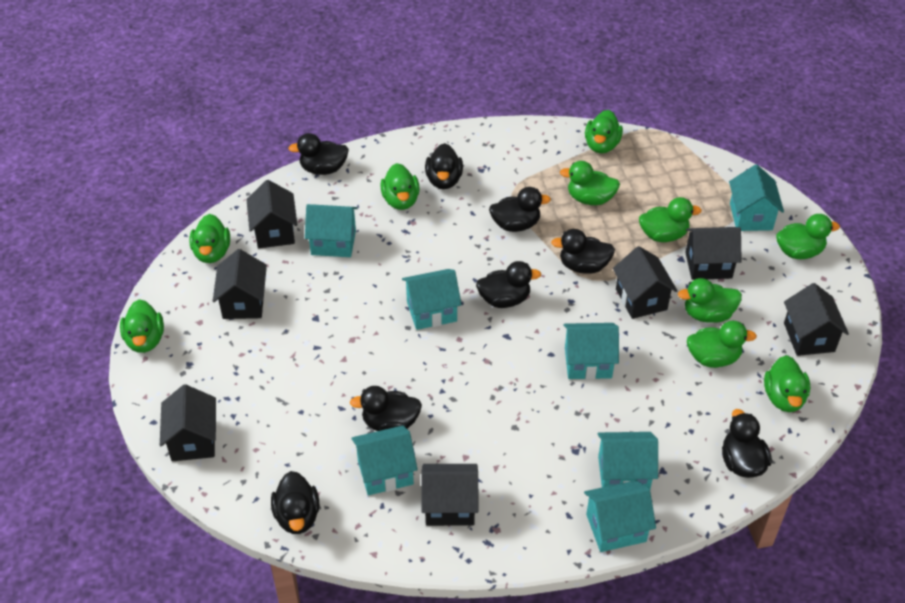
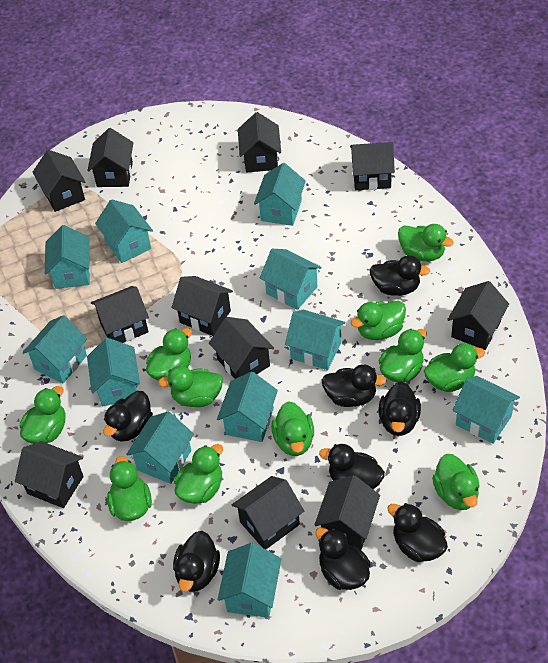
black house: [160,384,216,461] [213,249,267,319] [246,180,297,248] [421,464,478,526] [613,246,678,319] [685,227,742,280] [784,283,849,356] = 7 -> [15,441,84,508] [32,150,85,212] [87,128,133,187] [91,286,149,343] [171,276,233,336] [209,317,274,379] [232,476,304,549] [238,112,281,173] [314,475,380,550] [350,142,395,190] [447,281,509,350] = 11
green duck: [120,299,164,353] [190,214,230,263] [380,163,420,210] [560,161,620,205] [585,110,623,153] [639,197,702,242] [678,278,742,323] [687,321,757,368] [764,355,810,412] [776,214,840,259] = 10 -> [20,386,65,444] [107,456,152,521] [146,328,192,381] [158,366,223,407] [174,444,223,504] [271,401,314,456] [351,301,406,340] [379,329,427,382] [398,224,454,261] [424,343,485,392] [432,454,479,510] = 11
turquoise house: [305,204,358,257] [351,425,418,495] [402,269,462,330] [563,323,619,380] [584,480,656,552] [597,432,658,489] [729,165,784,231] = 7 -> [22,315,87,383] [45,225,91,289] [87,338,140,406] [95,199,153,263] [126,412,194,484] [217,372,278,442] [217,543,281,618] [254,163,306,226] [260,249,322,310] [285,310,345,370] [452,376,520,444] = 11

